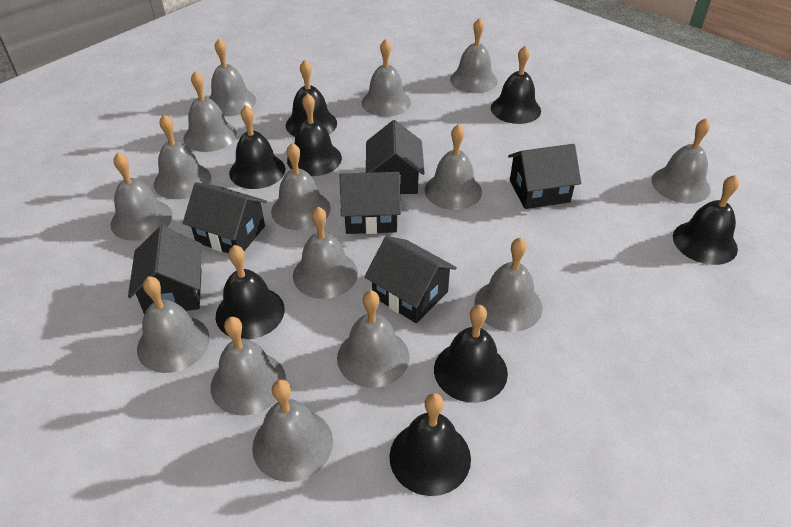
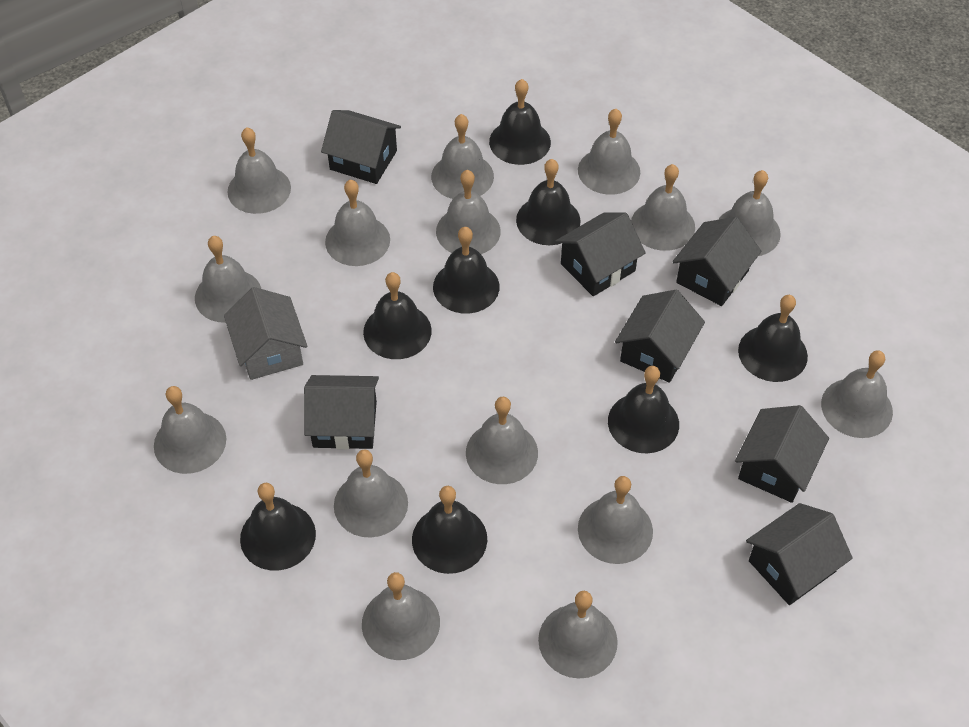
black house: [128,226,202,314] [183,182,267,253] [340,172,401,234] [364,236,457,323] [366,120,425,194] [508,144,581,209] = 6 -> [304,375,379,450] [321,110,401,184] [555,213,646,296] [615,290,705,383] [672,217,761,306] [735,405,829,503] [746,503,853,605] = 7
grey house: none = 0 -> [224,287,307,380] = 1

